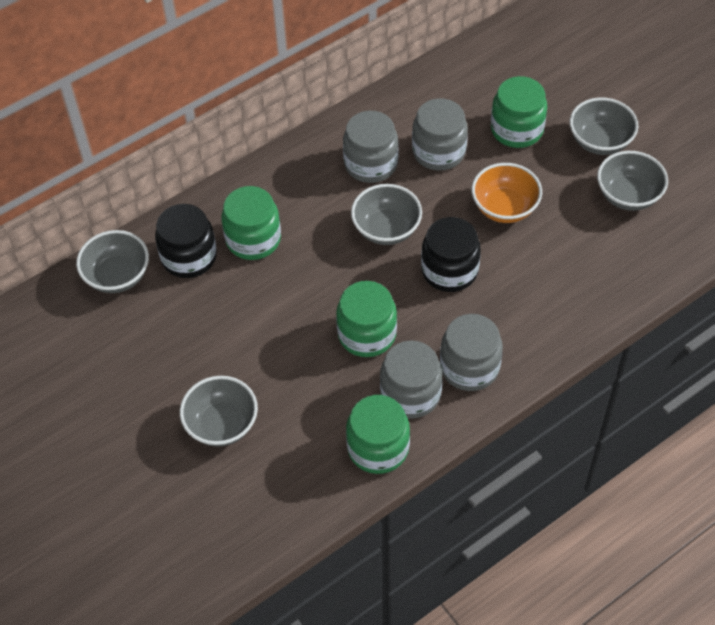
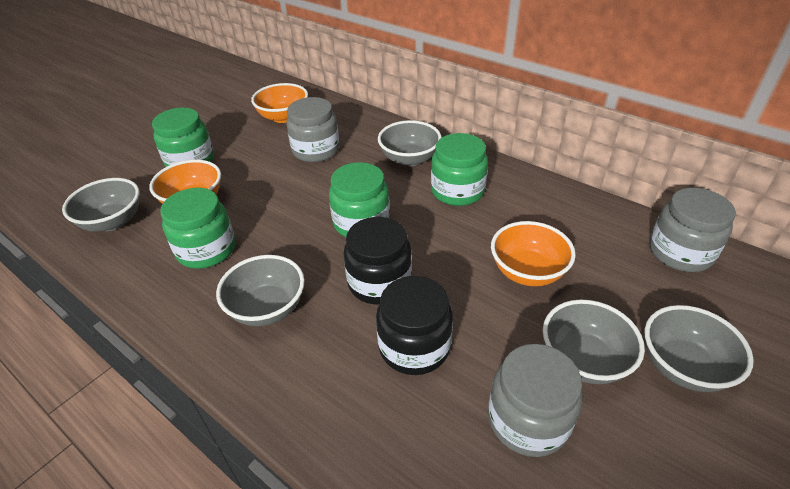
grey jar: [343,111,398,183] [380,340,442,419] [412,98,468,171] [440,314,503,391] = 4 -> [286,97,340,162] [488,344,583,457] [649,188,736,272] = 3
orange bowl: [472,163,542,223] = 1 -> [149,160,221,204] [251,83,308,123] [491,221,576,286] = 3

